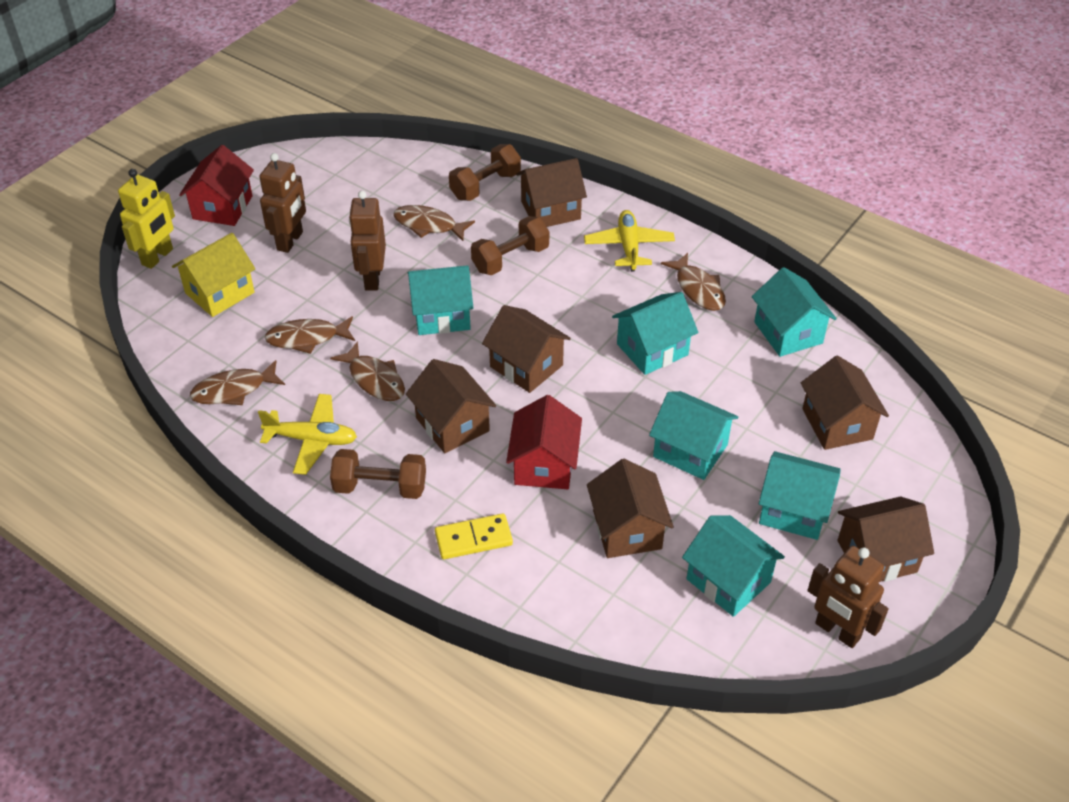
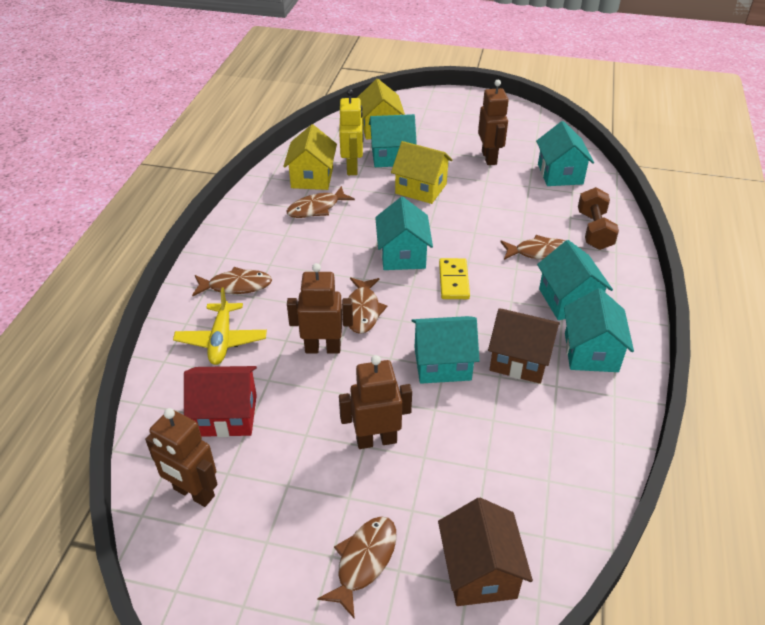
brown dumbbell: [330,449,426,499] [449,144,521,201] [471,216,549,275] = 3 -> [578,187,619,250] = 1
brown house: [406,359,496,453] [482,305,571,393] [516,158,587,227] [587,459,674,558] [801,356,889,450] [838,496,934,582] = 6 -> [438,498,533,606] [488,308,560,384] = 2
brown robot: [260,153,306,253] [349,191,386,291] [807,546,889,648] = 3 -> [145,408,217,507] [287,263,353,354] [339,355,412,449] [478,80,509,165] = 4
red house: [179,145,254,226] [506,395,582,489] = 2 -> [184,366,257,437] = 1
yellow house: [172,233,255,317] = 1 -> [283,124,337,190] [357,79,405,140] [391,141,453,204] = 3
yellow plane: [258,394,357,475] [584,210,675,272] = 2 -> [173,288,267,365] = 1

